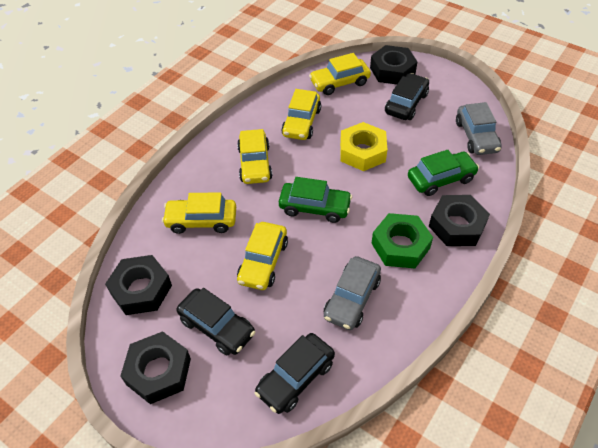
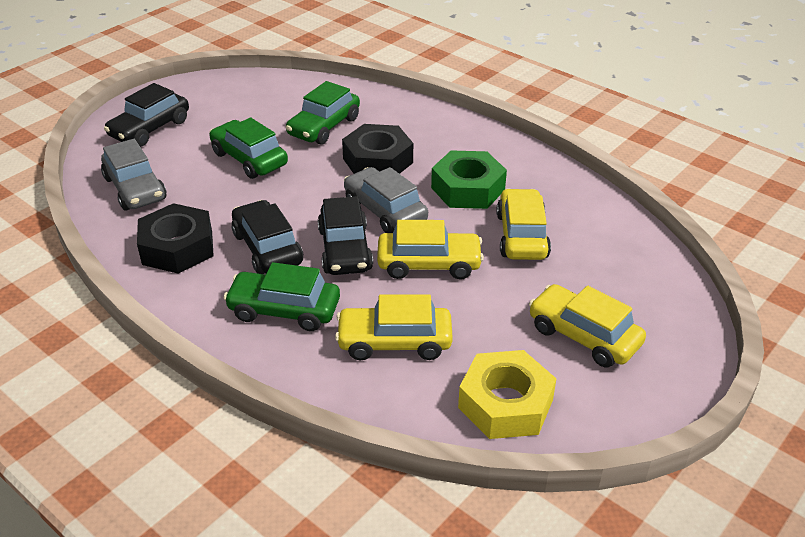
black nut: [105,255,172,315] [120,331,191,404] [370,45,418,85] [429,195,490,246] = 4 -> [137,203,214,274] [342,124,413,174] = 2
green car: [279,177,352,223] [408,150,479,196] = 2 -> [209,117,288,179] [223,262,340,331] [286,81,360,145] = 3
yellow car: [162,192,236,234] [237,129,273,184] [237,222,288,290] [281,89,321,140] [309,53,371,95] = 5 -> [335,294,453,360] [377,220,484,279] [496,188,551,260] [529,284,646,367] = 4

